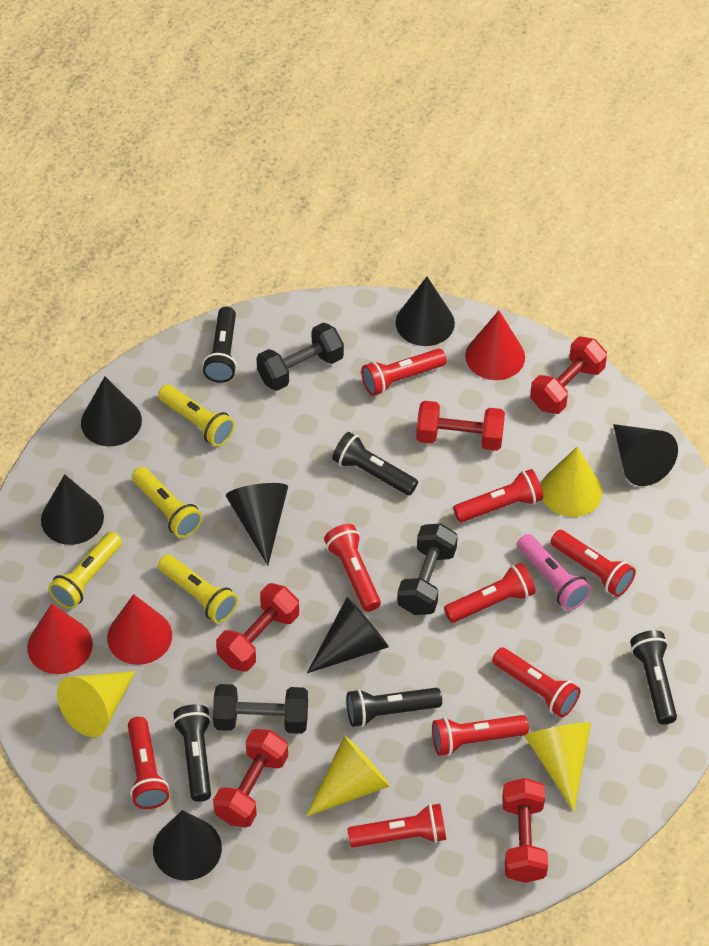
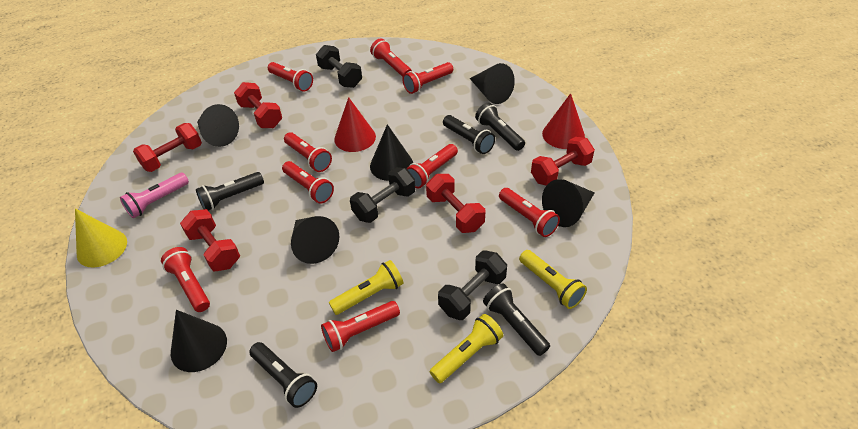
black cone: [41,474,104,545] [81,377,142,447] [153,810,222,881] [226,483,288,566] [307,597,389,673] [396,277,455,346] [613,424,678,486] = 7 -> [171,310,227,372] [197,104,239,147] [291,216,339,264] [370,124,413,181] [470,63,515,104] [542,179,595,227] = 6
red cone: [27,604,93,674] [107,594,172,665] [465,311,525,380] = 3 -> [334,97,376,152] [542,93,585,149] = 2
yellow cone: [57,671,136,737] [306,735,390,817] [525,723,591,811] [541,447,603,517] = 4 -> [75,209,127,268] = 1
yellow flashlight: [48,532,122,609] [132,467,202,538] [158,385,235,447] [158,554,238,623] = 4 -> [329,260,403,315] [430,314,503,383] [519,250,587,309] = 3

